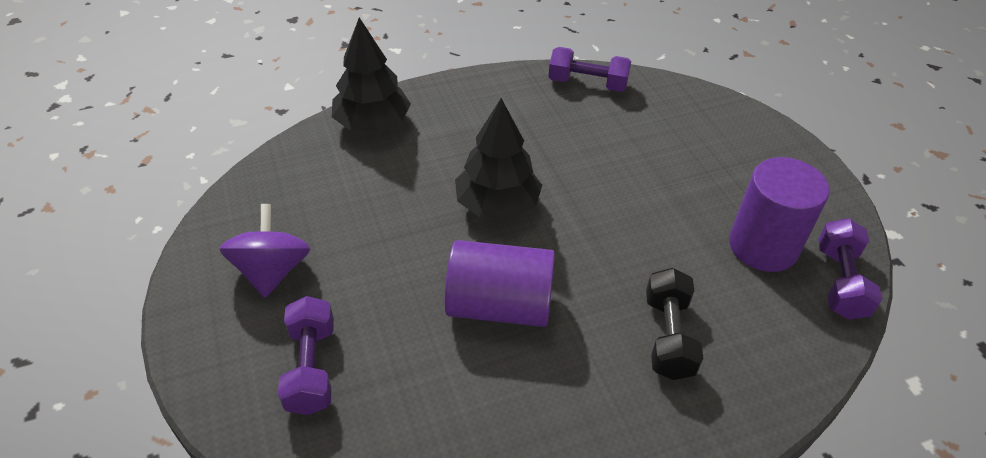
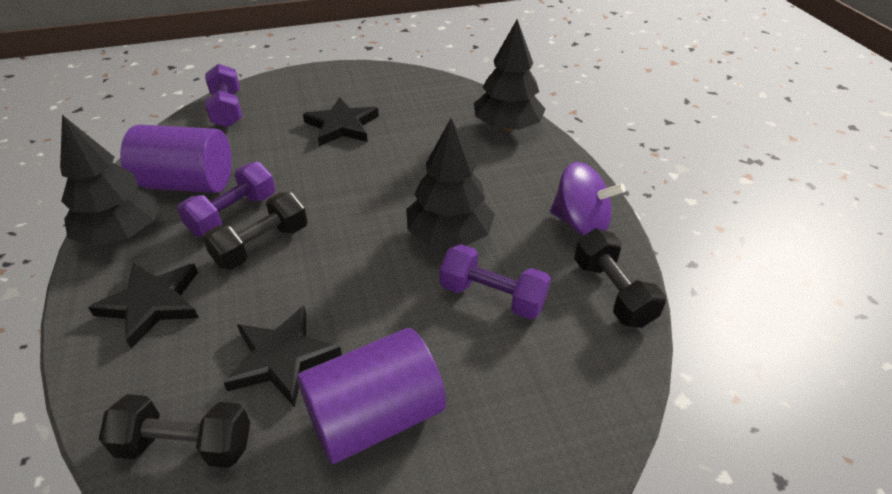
black dumbbell: [646,268,704,380] = 1 -> [99,394,250,468] [203,192,308,270] [574,229,666,328] = 3
black star: none = 0 -> [88,263,199,348] [224,306,342,407] [303,97,379,146] = 3
black tree: [332,17,411,132] [455,98,542,219] = 2 -> [60,115,160,246] [406,118,495,247] [474,19,545,131] = 3

